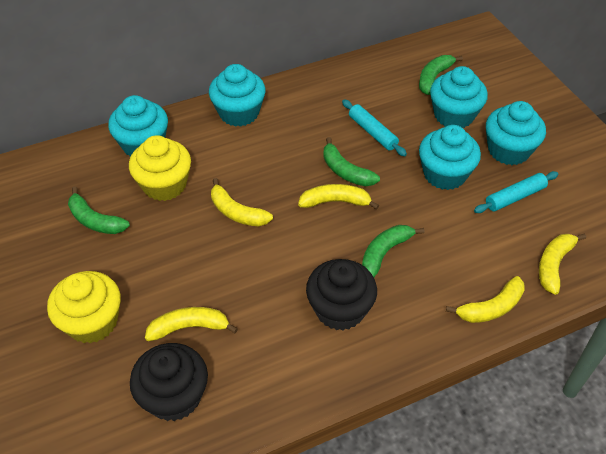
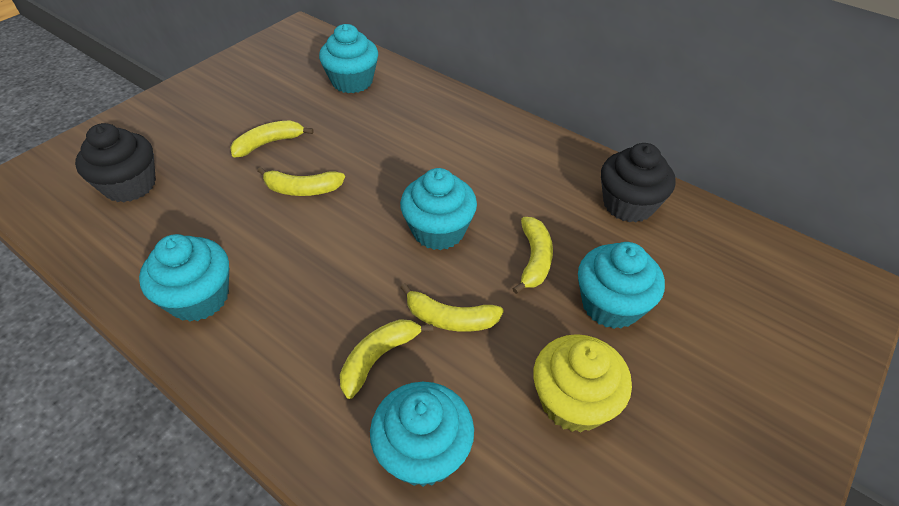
green banana: [68,187,130,234] [323,137,380,186] [362,225,424,277] [419,55,463,95] = 4 -> none = 0
turquoise rolling pin: [342,100,407,156] [474,171,558,213] = 2 -> none = 0
yellow cupcake: [47,271,120,343] [129,135,191,201] = 2 -> [533,334,632,432] = 1

